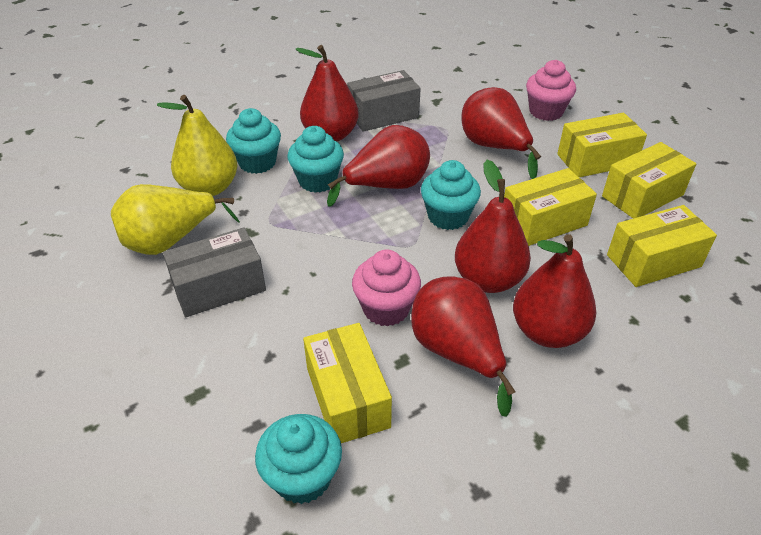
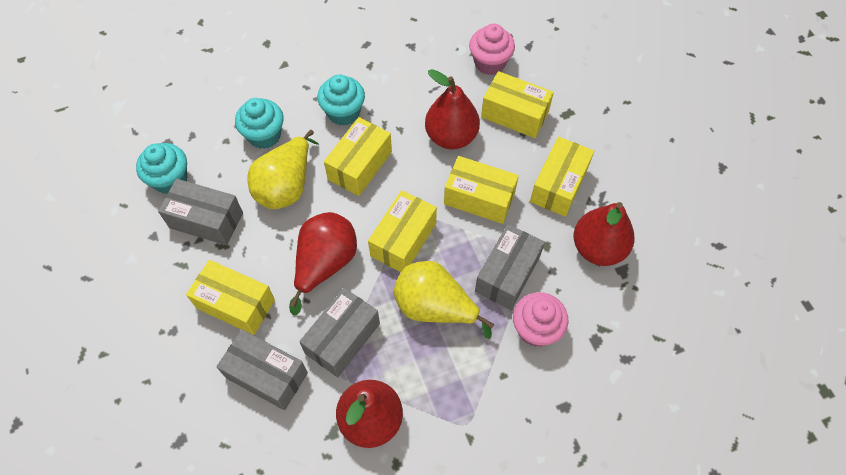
grey box: [163,227,266,317] [347,70,421,132] = 2 -> [158,179,243,245] [216,329,308,410] [299,288,380,377] [475,224,545,310] = 4
red pear: [295,45,359,142] [327,125,430,207] [411,277,516,417] [455,160,531,293] [461,87,541,179] [513,234,596,348] = 6 -> [289,212,357,316] [336,380,403,448] [425,69,480,149] [574,202,635,266] = 4
turquoise cupcake: [226,108,281,174] [255,414,342,504] [287,126,344,193] [421,160,481,230] = 4 -> [136,143,187,194] [235,98,283,149] [317,74,365,126] = 3
yellow box: [303,323,392,443] [504,168,597,246] [557,113,647,177] [602,142,696,219] [607,205,717,287] = 5 -> [186,260,275,335] [324,117,392,196] [368,190,437,272] [444,156,519,224] [481,71,554,138] [530,137,594,217] = 6

